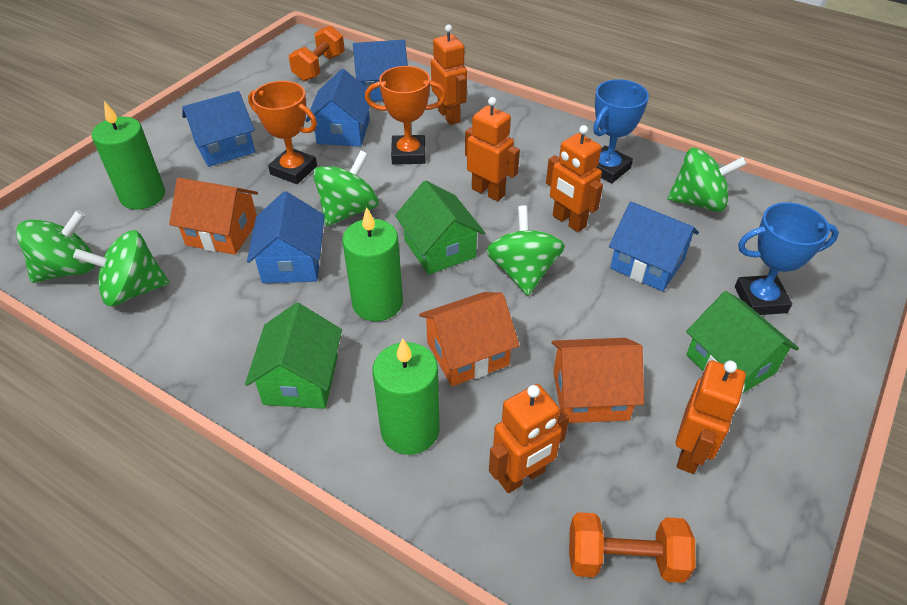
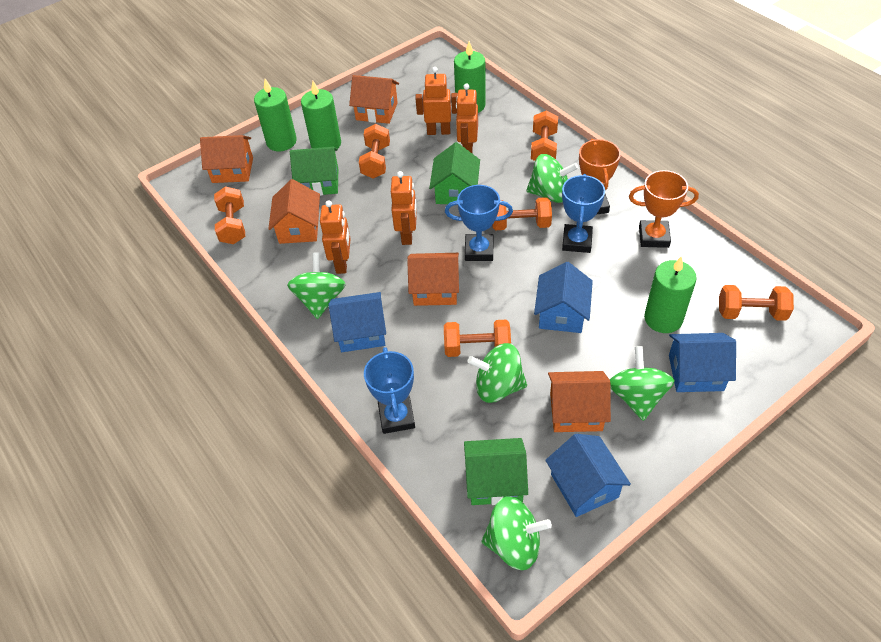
blue house: [182,91,255,167] [247,191,325,283] [306,69,374,147] [353,40,408,101] [609,202,699,292] = 5 -> [328,292,386,352] [534,262,593,333] [545,434,631,517] [669,333,736,392] = 4
blue trophy: [593,79,649,183] [735,202,839,315] = 2 -> [364,347,415,434] [445,185,513,261] [562,174,605,253] = 3
green candle: [92,101,165,210] [342,207,403,321] [373,339,440,455] = 3 -> [254,79,297,151] [301,81,341,149] [454,41,486,113] [644,256,697,333] = 4
orange dumbbell: [289,25,345,81] [569,512,696,583] = 2 -> [214,187,245,244] [359,124,390,179] [444,320,511,357] [492,197,552,230] [531,110,558,161] [719,285,794,321] = 6
orange house: [169,178,258,255] [419,292,519,386] [552,338,644,423] = 3 -> [200,135,253,183] [268,179,320,244] [349,75,399,124] [407,253,459,306] [548,371,611,432] = 5
orange robot: [431,25,467,125] [465,97,520,202] [489,384,569,493] [546,125,603,232] [676,360,746,474] = 5 -> [320,200,351,274] [391,171,417,245] [415,67,458,135] [456,83,478,153] = 4

